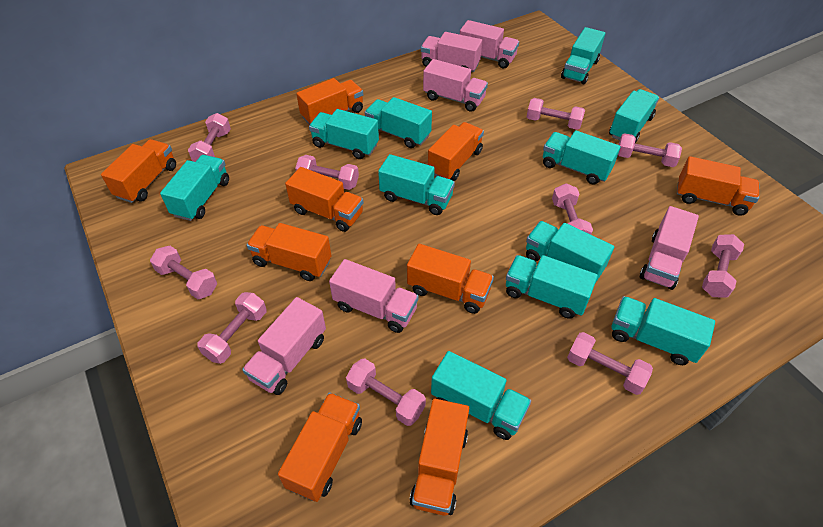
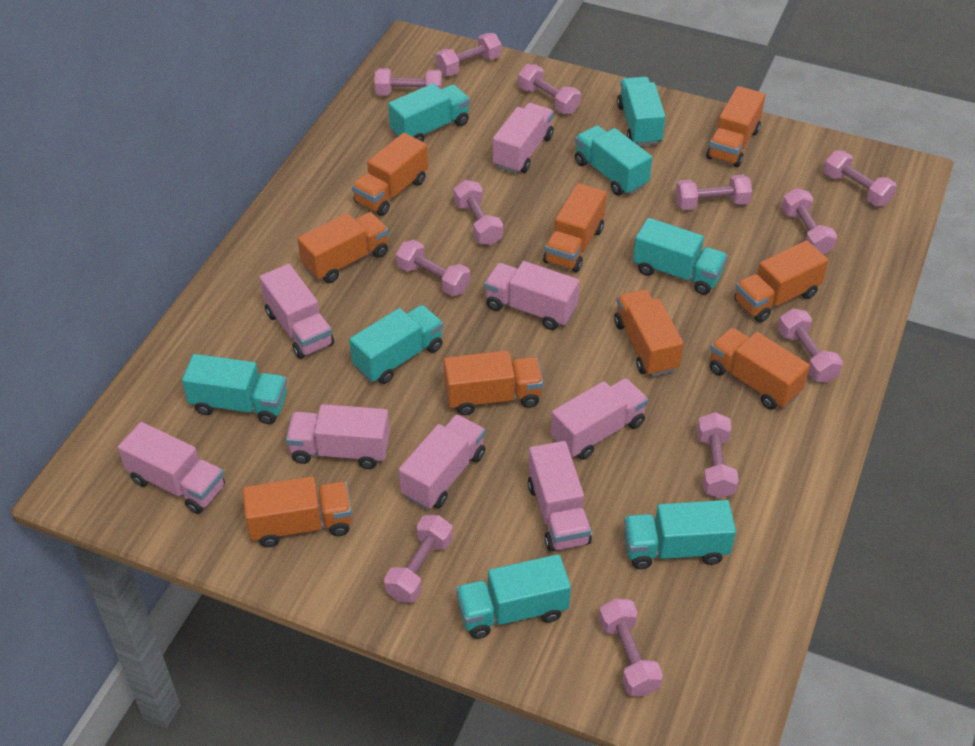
pink dumbbell: [150,246,217,299] [188,113,231,162] [197,292,266,364] [295,155,359,190] [346,358,426,426] [527,98,585,130] [552,183,593,235] [567,332,653,395] [618,133,682,167] [702,234,744,298] = 10 -> [374,68,442,95] [384,515,453,603] [396,240,470,296] [436,33,501,76] [454,180,503,245] [518,64,581,114] [599,598,663,696] [675,175,752,210] [697,412,739,498] [778,308,843,383] [782,188,837,255] [824,151,897,206] = 12
pink truck: [242,297,326,395] [329,259,419,333] [421,32,482,72] [423,59,488,112] [460,20,519,68] [640,206,699,290] = 6 -> [118,422,225,514] [259,264,334,359] [286,404,390,469] [399,414,486,510] [484,261,580,330] [493,103,554,174] [528,441,592,551] [551,378,648,460] = 8
turquoise truck: [160,155,229,221] [309,109,379,159] [365,97,432,148] [378,154,455,215] [431,351,531,440] [506,255,598,319] [526,221,614,282] [543,130,621,185] [561,27,605,85] [609,89,659,143] [612,296,715,365] = 11 -> [182,354,287,424] [349,305,443,384] [388,83,470,142] [456,554,571,639] [575,125,652,195] [617,77,665,146] [624,500,736,569] [633,218,728,295] = 8

